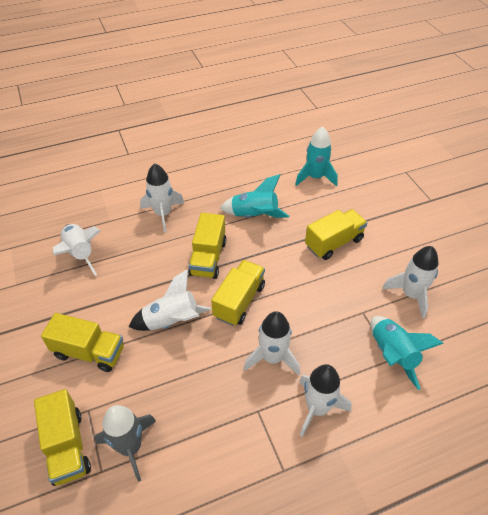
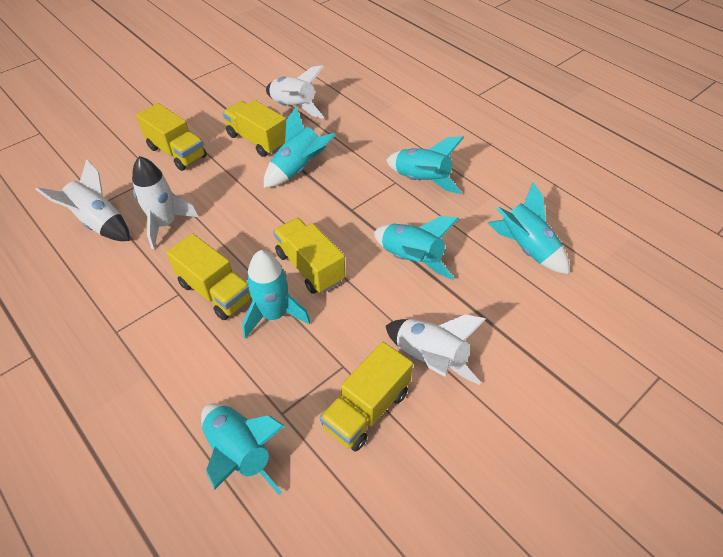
grey rocket: [95,405,156,482] = 1 -> none = 0
turquoise rocket: [220,174,289,218] [295,127,338,187] [371,316,444,390] = 3 -> [201,403,285,495] [242,250,311,339] [264,107,335,188] [374,216,459,280] [386,136,464,194] [488,182,569,274] = 6
white rocket: [53,224,101,276] [129,269,211,331] [140,163,184,233] [244,311,300,376] [299,364,352,437] [382,246,438,319] = 6 -> [35,159,130,241] [132,156,199,249] [266,65,324,119] [386,315,486,385] = 4

